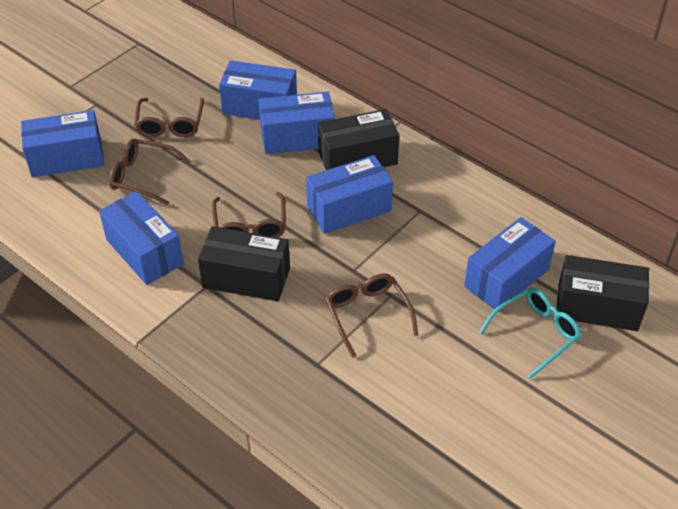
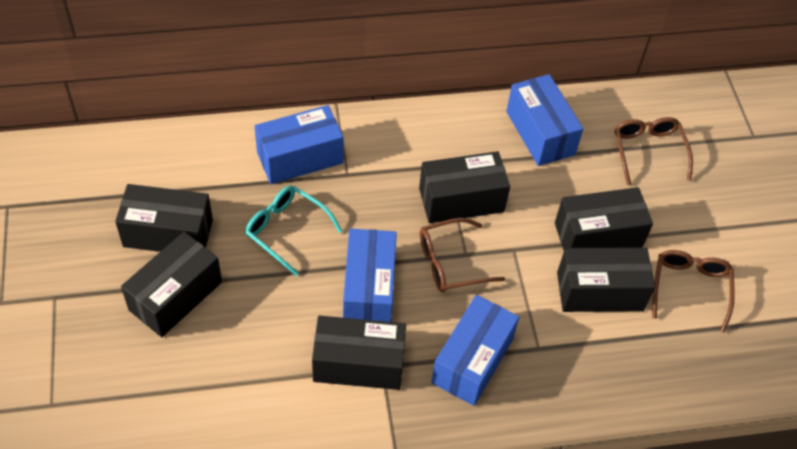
black box: [198,226,290,301] [318,109,399,170] [556,255,649,331] = 3 -> [115,184,213,252] [121,232,222,337] [312,316,406,390] [419,151,510,223] [555,187,653,250] [557,247,655,312] = 6
blue box: [21,110,104,177] [99,191,184,285] [219,61,297,120] [259,92,335,154] [306,155,393,234] [464,217,556,309] = 6 -> [254,105,343,184] [343,229,397,322] [431,295,519,406] [506,74,583,166] = 4
brown glasses: [109,139,191,205] [134,98,204,137] [212,192,286,237] [325,274,418,358] = 4 -> [420,218,505,292] [614,117,693,185] [652,250,735,333] = 3

